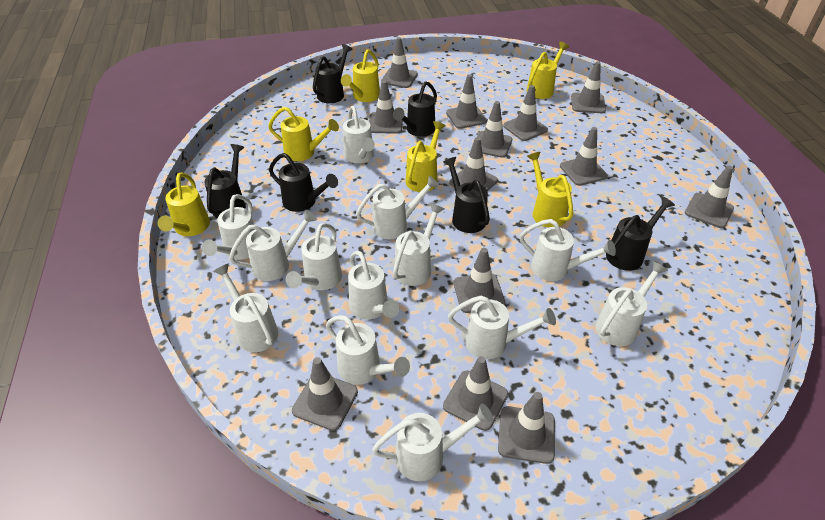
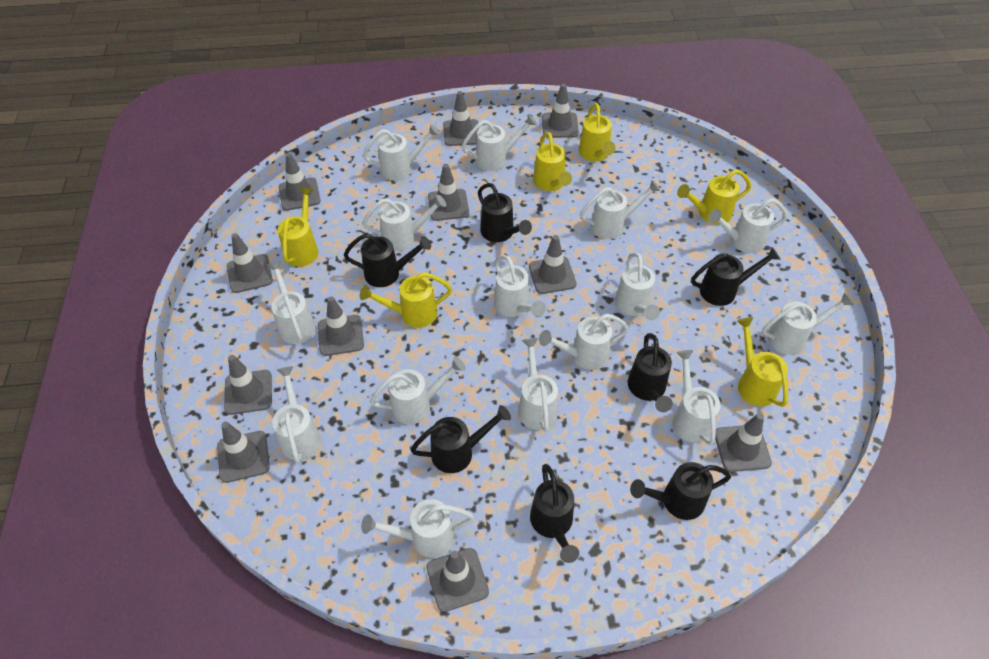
black watering can: [205,144,246,218] [269,153,338,212] [313,44,352,103] [393,81,437,137] [443,157,490,233] [606,196,675,271] = 6 -> [344,233,431,287] [411,405,511,473] [478,183,532,242] [530,464,579,563] [628,333,673,412] [630,462,731,520] [691,247,780,306] = 7
grey traffic cone: [292,357,358,431] [369,80,403,134] [381,37,418,88] [443,356,508,431] [446,74,487,129] [449,137,498,191] [454,248,506,313] [477,101,512,158] [498,392,555,464] [503,85,548,141] [560,127,608,186] [571,61,606,113] [685,166,734,228] = 13 -> [217,422,270,483] [224,355,272,415] [227,233,273,293] [279,153,320,211] [318,296,364,356] [426,548,489,612] [428,164,469,221] [443,91,479,146] [529,235,576,294] [542,84,579,138] [715,413,772,472] = 11
white watering can: [202,194,255,260] [213,263,278,352] [229,210,317,281] [286,223,342,290] [326,315,410,385] [343,106,375,163] [348,251,399,320] [356,175,439,239] [372,403,493,481] [393,203,444,286] [448,296,556,359] [519,219,616,281] [596,261,668,346] = 13 -> [267,260,316,344] [272,366,321,464] [361,499,474,558] [362,195,446,251] [363,124,440,181] [370,357,466,424] [462,114,537,171] [494,255,546,317] [518,338,558,432] [539,314,629,370] [580,180,661,239] [615,252,660,320] [672,350,720,446] [709,198,788,253] [762,292,854,355] = 15

